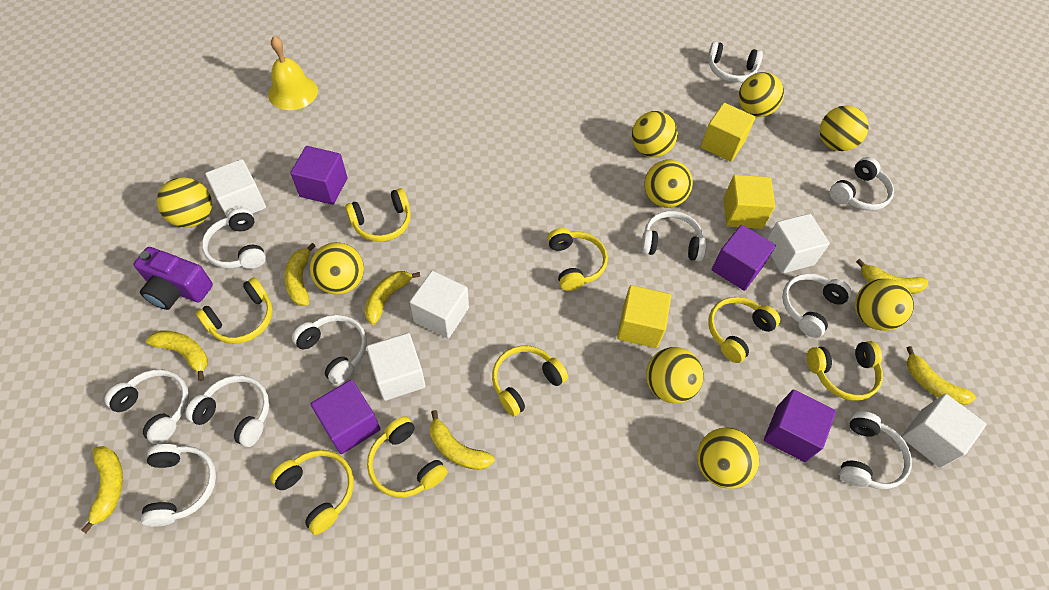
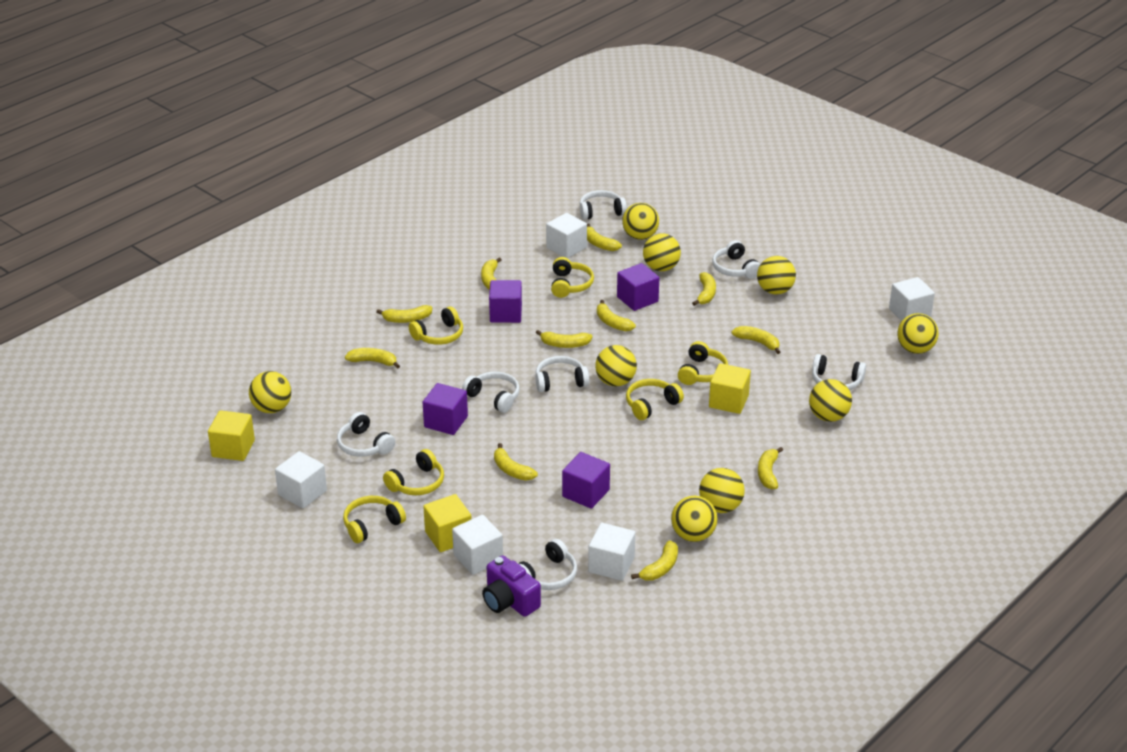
white headphones: [104,369,189,444] [141,444,216,527] [185,375,269,447] [202,208,266,269] [292,315,367,385] [641,211,706,262] [708,41,763,83] [782,273,852,338] [830,157,894,211] [839,411,912,489] = 10 -> [337,412,395,457] [462,371,519,413] [519,539,577,590] [536,356,589,392] [580,190,627,220] [712,240,760,279] [812,354,866,390] = 7
yellow banana: [81,446,123,533] [146,331,208,381] [284,243,316,306] [364,271,420,325] [430,410,495,470] [856,259,928,294] [906,346,976,405] = 7 -> [345,348,400,369] [377,305,432,323] [481,257,501,290] [494,443,538,481] [536,330,592,348] [587,224,622,251] [597,300,636,331] [631,540,678,581] [692,272,716,306] [731,326,780,354] [758,447,783,489] = 11
yellow bell: [268,36,318,110] = 1 -> none = 0
yellow headphones: [196,277,273,344] [270,450,354,535] [345,188,411,242] [367,416,448,498] [492,345,568,416] [547,228,608,291] [708,297,780,363] [807,341,883,401] = 8 -> [343,496,406,543] [383,449,444,495] [409,306,463,345] [551,257,594,298] [626,379,684,420] [678,341,728,385] = 6

